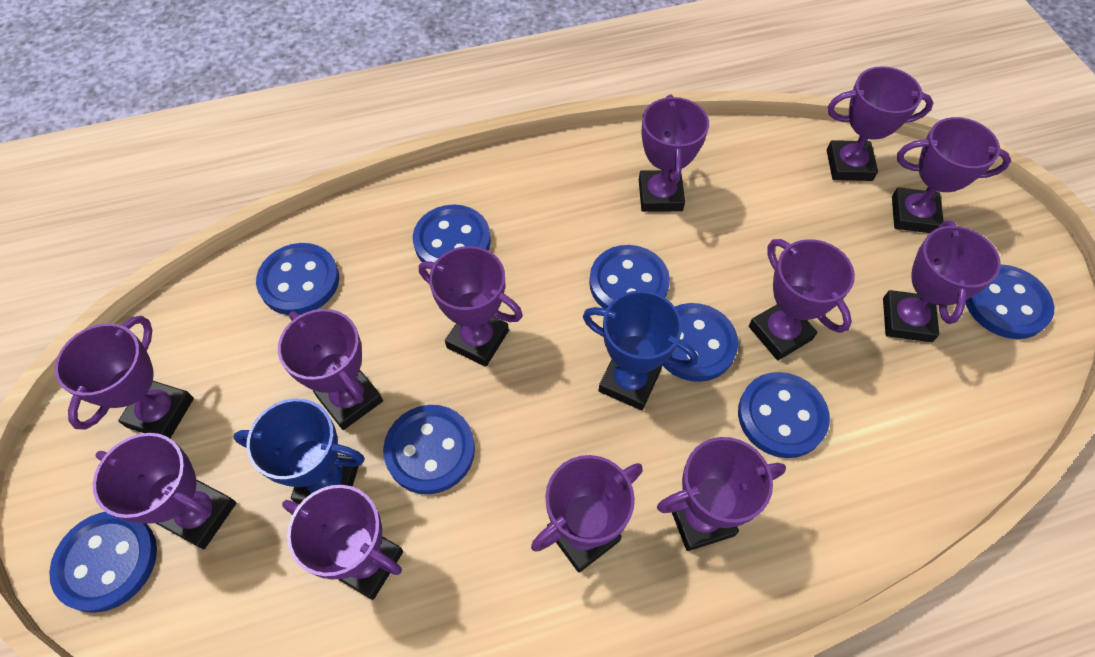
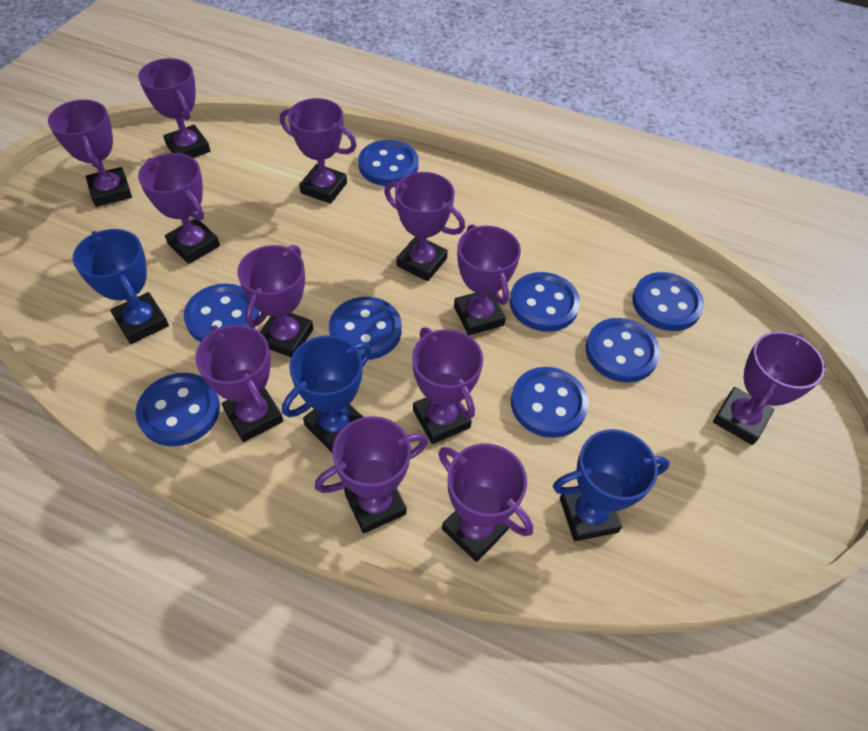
blue trophy: [233,398,365,504] [583,290,698,410] = 2 -> [73,229,169,344] [282,335,372,452] [553,429,670,541] = 3

